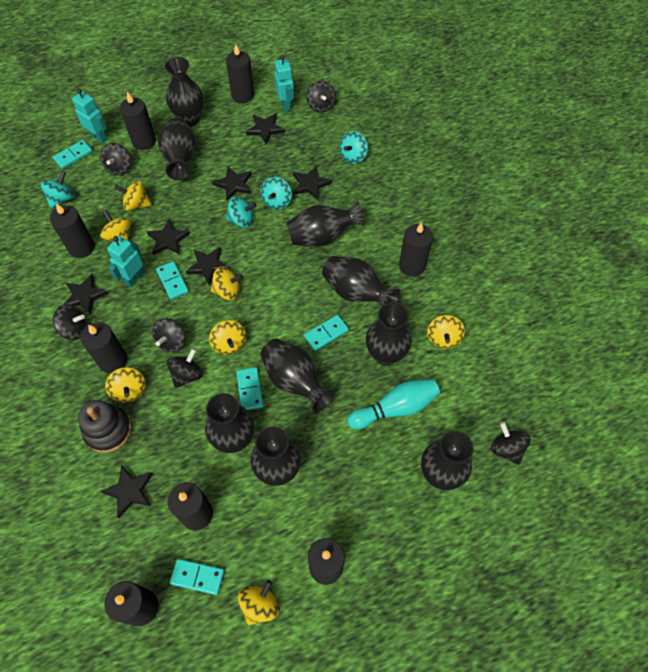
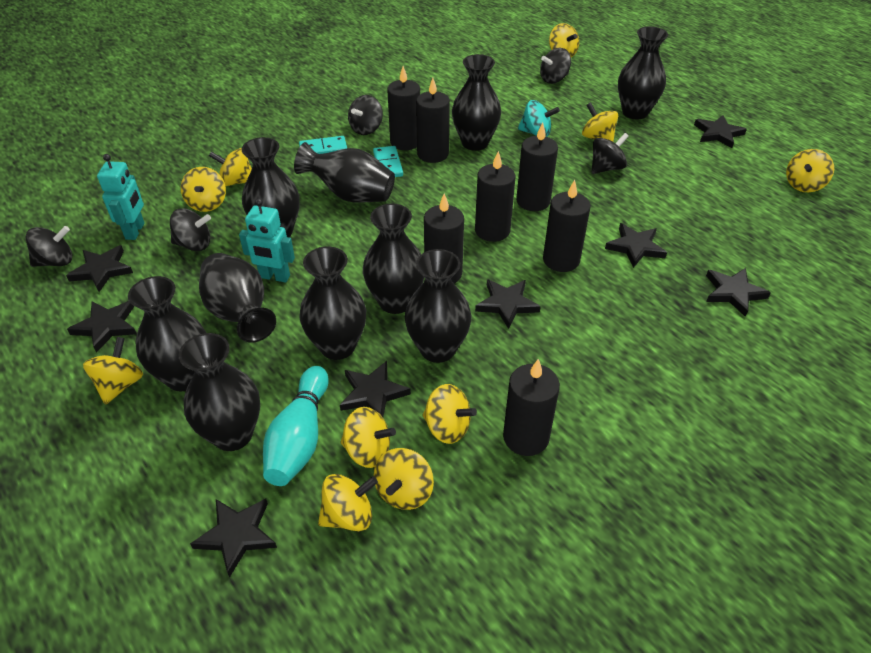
black candle: [50,203,95,258] [81,322,128,374] [104,581,159,626] [120,92,156,150] [168,482,213,531] [226,44,254,103] [308,538,345,585] [399,222,433,277] = 8 -> [387,66,420,150] [416,78,450,163] [424,193,464,284] [475,151,515,242] [503,359,560,456] [516,123,558,211] [543,180,591,272] = 7
black spinning top: [53,304,87,340] [100,143,131,175] [152,318,186,352] [167,348,203,388] [306,81,336,113] [491,422,531,465] = 6 -> [25,226,72,267] [170,208,211,251] [348,95,383,135] [540,48,571,84] [592,133,629,174] = 5
black stacking toy: [78,400,131,453] = 1 -> none = 0
black star: [64,274,109,314] [100,465,153,518] [147,219,190,255] [186,247,230,285] [212,167,252,201] [246,114,285,144] [293,166,332,200] = 7 -> [66,245,133,292] [67,301,137,353] [190,499,277,578] [340,361,411,417] [475,279,541,329] [605,223,667,268] [694,115,747,148] [706,268,771,317] = 8
black vase: [158,118,197,181] [165,57,204,127] [205,393,255,453] [251,426,301,486] [260,339,335,413] [287,201,365,247] [322,256,400,306] [366,302,412,366] [421,431,473,490] = 9 -> [128,276,206,392] [179,333,260,451] [199,253,276,343] [241,137,300,237] [294,142,395,202] [299,247,366,360] [363,204,424,314] [405,249,471,363] [452,54,501,151] [618,26,668,119] = 10
turquoise domino: [53,140,93,169] [156,261,189,300] [170,559,224,595] [236,367,263,410] [304,315,349,351] = 5 -> [299,136,347,154] [373,146,403,177] = 2
turquoise robot: [72,89,107,143] [107,236,144,287] [275,55,294,112] = 3 -> [97,154,145,240] [239,198,295,283] = 2
turquoise spinning top: [41,171,74,209] [226,196,257,228] [260,177,292,210] [339,131,368,164] = 4 -> [518,100,560,137] = 1
yellow spinning top: [100,210,131,242] [105,367,146,403] [114,181,152,211] [209,320,246,355] [210,267,243,300] [238,580,280,625] [427,315,465,349] = 7 -> [83,337,143,405] [181,167,226,212] [209,148,252,186] [318,474,378,531] [340,407,396,468] [374,448,434,510] [422,384,477,444] [549,23,579,57] [582,102,618,142] [786,149,834,192] = 10

